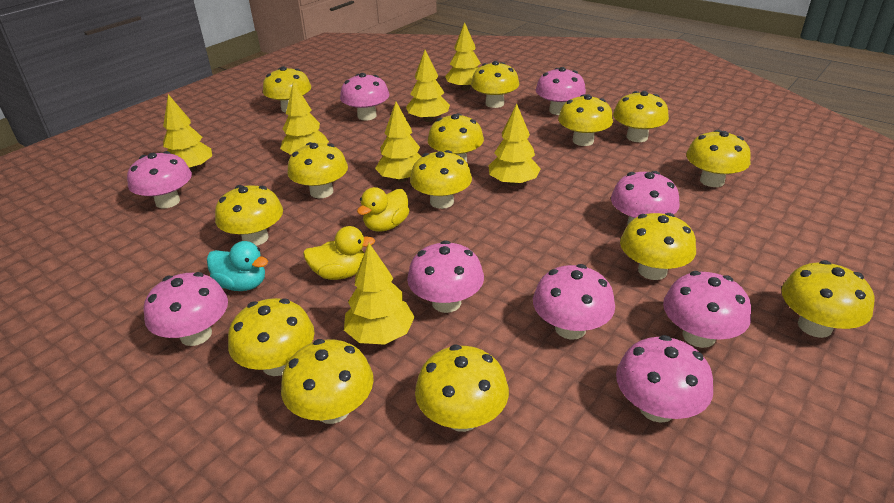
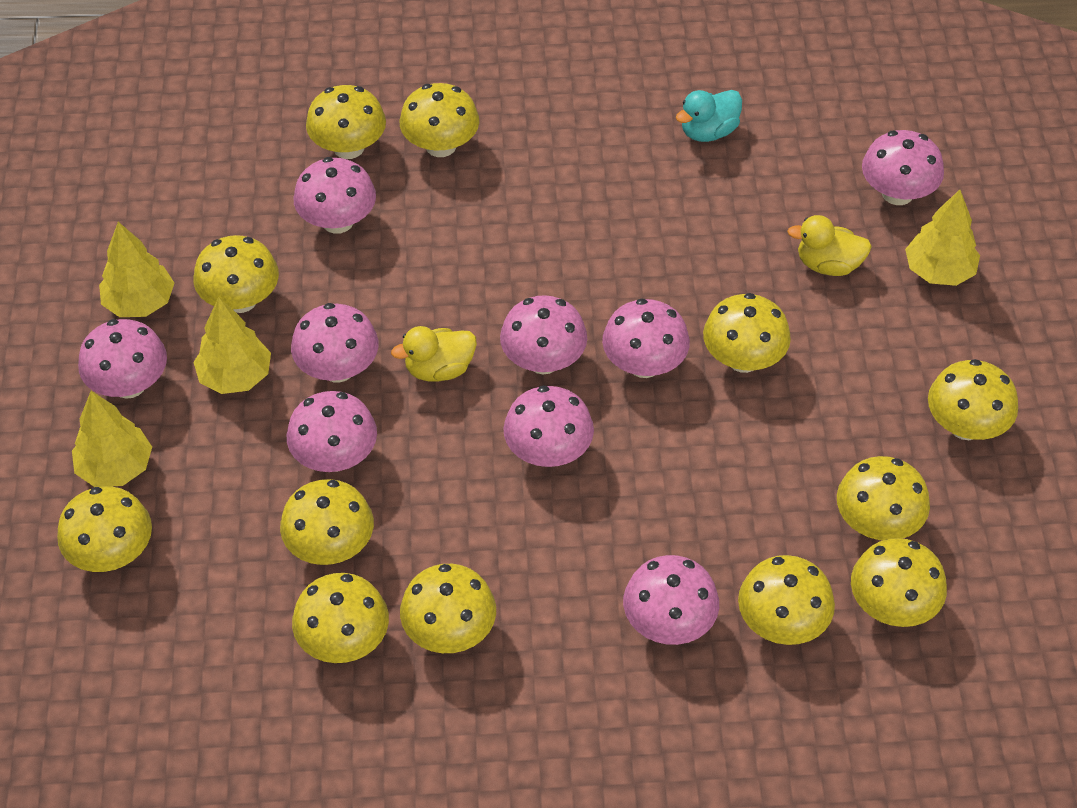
yellow mushroom: [215,185,283,246] [228,298,315,376] [263,66,311,113] [281,339,374,424] [287,142,348,198] [410,150,472,209] [415,344,509,432] [428,113,484,162] [471,61,519,108] [558,94,613,146] [613,91,669,142] [620,213,696,280] [686,130,751,187] [781,260,874,338] = 14 -> [57,486,152,572] [193,235,279,313] [280,479,374,565] [292,573,389,663] [306,85,386,159] [400,83,479,157] [400,564,496,653] [703,293,791,373] [738,555,835,645] [837,456,930,540] [851,538,947,627] [928,359,1018,440] = 12
yellow tree: [163,94,212,172] [280,82,329,155] [344,243,415,345] [375,102,422,182] [406,50,450,122] [445,22,481,91] [489,103,541,186] = 7 -> [72,391,152,487] [99,222,174,317] [193,297,271,394] [905,190,980,286] = 4

